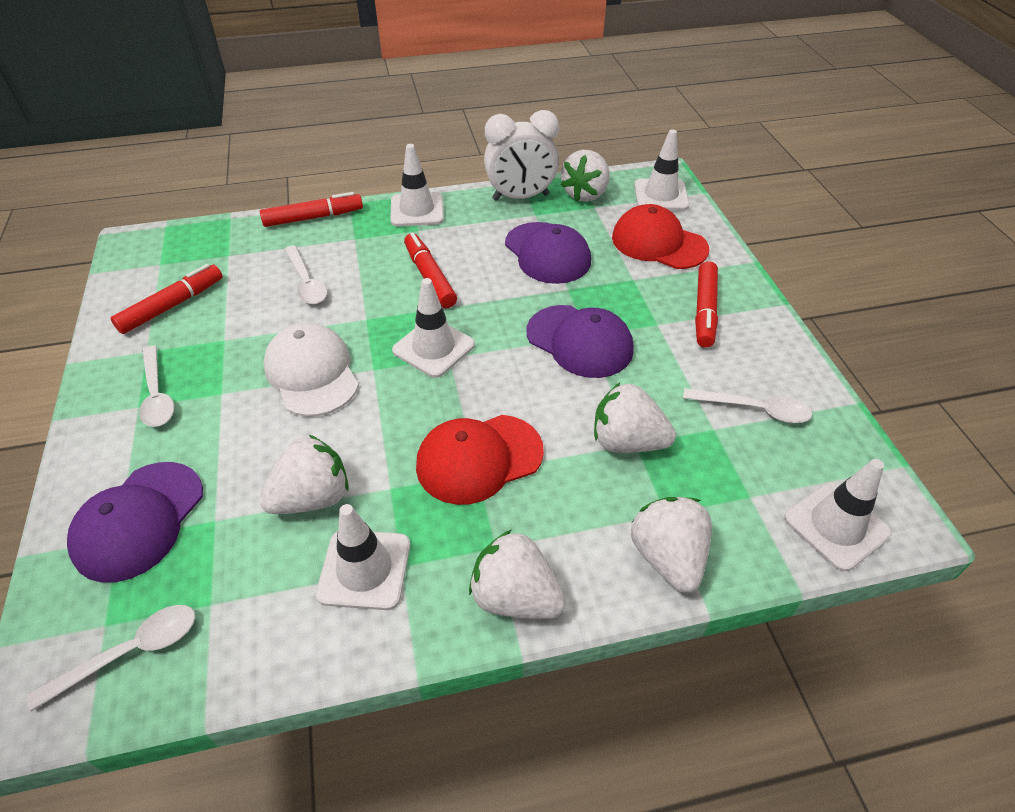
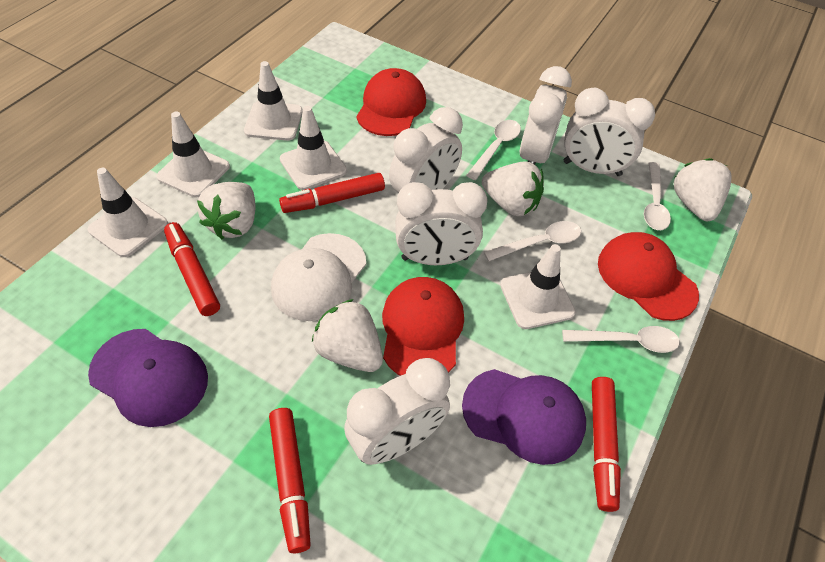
purple cap: [67,462,203,583] [505,222,591,284] [527,305,634,378] = 3 -> [88,329,208,427] [462,369,586,465] = 2
red cap: [416,415,544,505] [612,204,709,269] = 2 -> [356,68,426,136] [382,277,464,376] [598,232,699,321] = 3
white clock: [484,110,559,201] = 1 -> [344,358,450,465] [389,107,463,193] [395,182,487,265] [520,66,572,165] [563,88,655,176] = 5
white strawberry: [259,435,349,514] [469,530,566,619] [561,150,610,202] [594,383,676,453] [631,497,712,593] = 5 -> [197,182,255,239] [312,299,383,372] [482,161,544,216] [674,158,732,221] = 4

